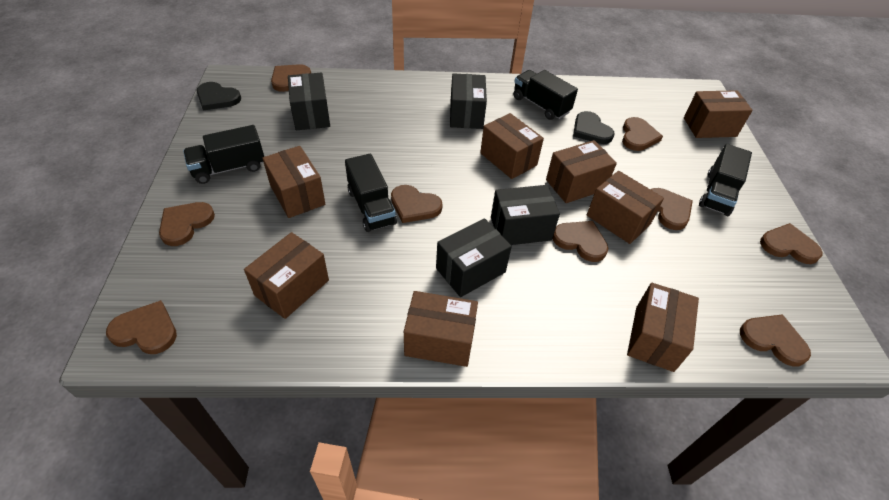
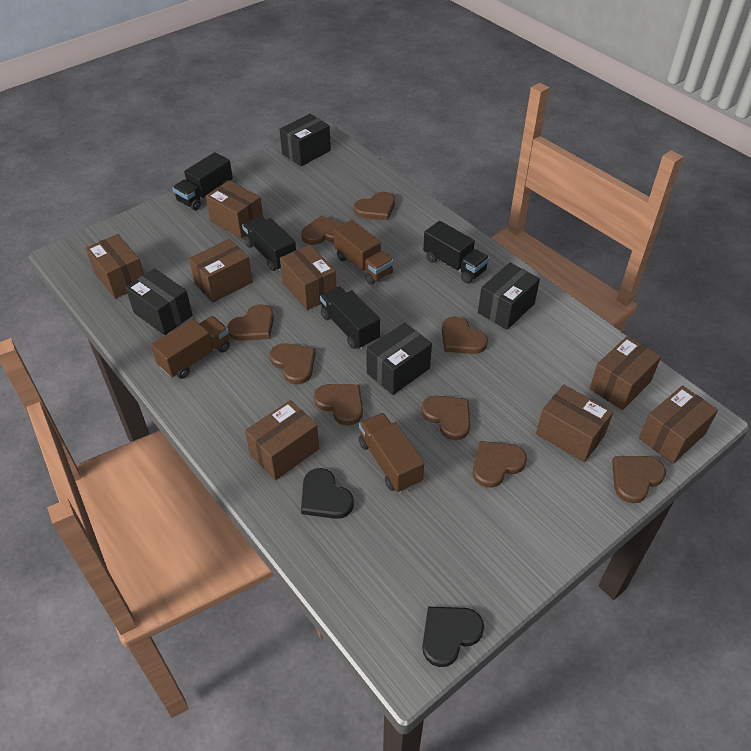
brown truck: none = 0 -> [151,316,230,379] [333,220,394,285] [359,413,424,493] = 3

